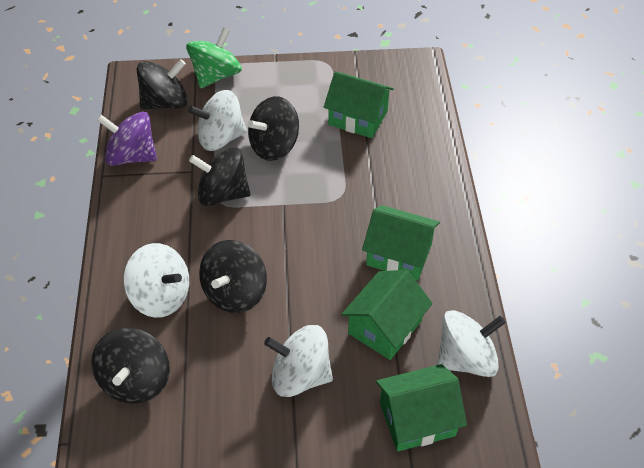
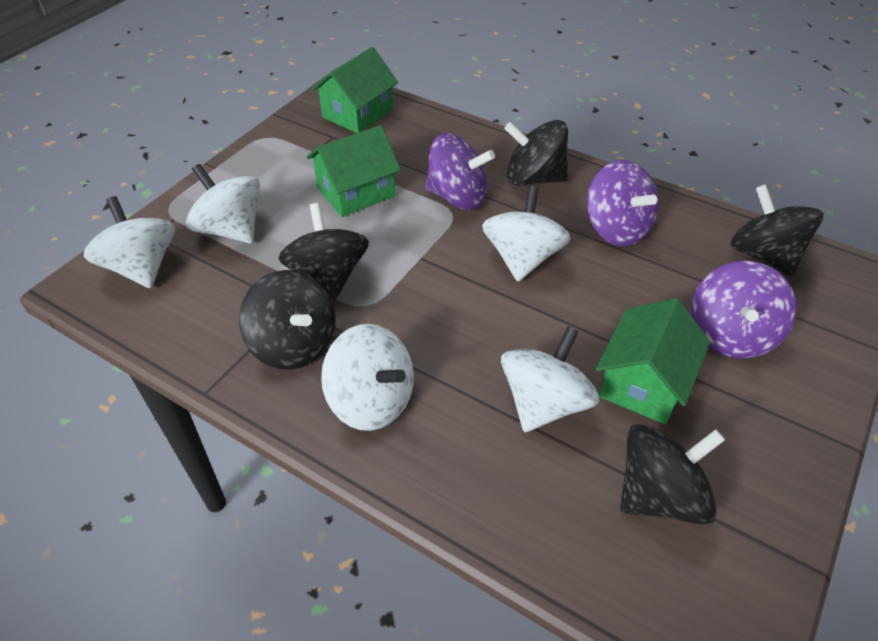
green house: [324,71,394,138] [341,270,433,360] [362,205,440,281] [376,364,467,452] = 4 -> [307,125,401,217] [312,47,398,133] [596,298,710,424] = 3
green spinning top: [186,27,242,89] = 1 -> none = 0
purple spinning top: [97,112,157,166] = 1 -> [425,133,495,210] [587,160,659,246] [691,261,797,359] = 3
white spinning top: [123,243,189,318] [188,90,247,151] [264,325,333,397] [437,310,506,377] = 4 -> [84,196,175,288] [186,164,260,244] [321,324,414,431] [482,186,571,282] [501,326,599,432] = 5

